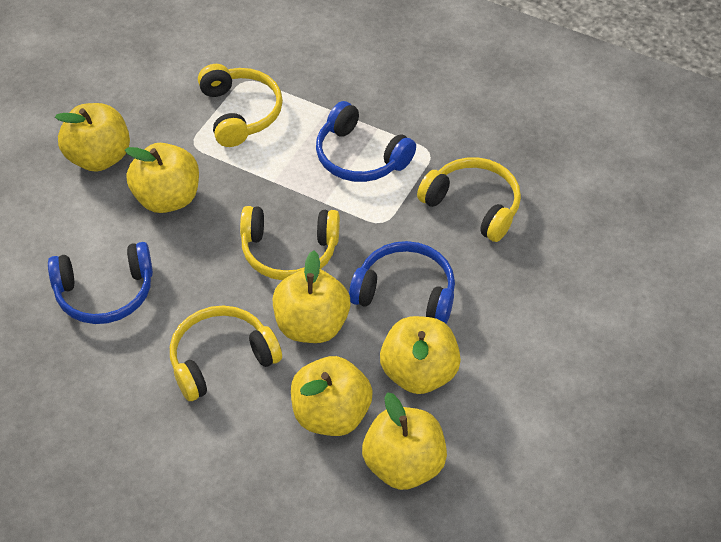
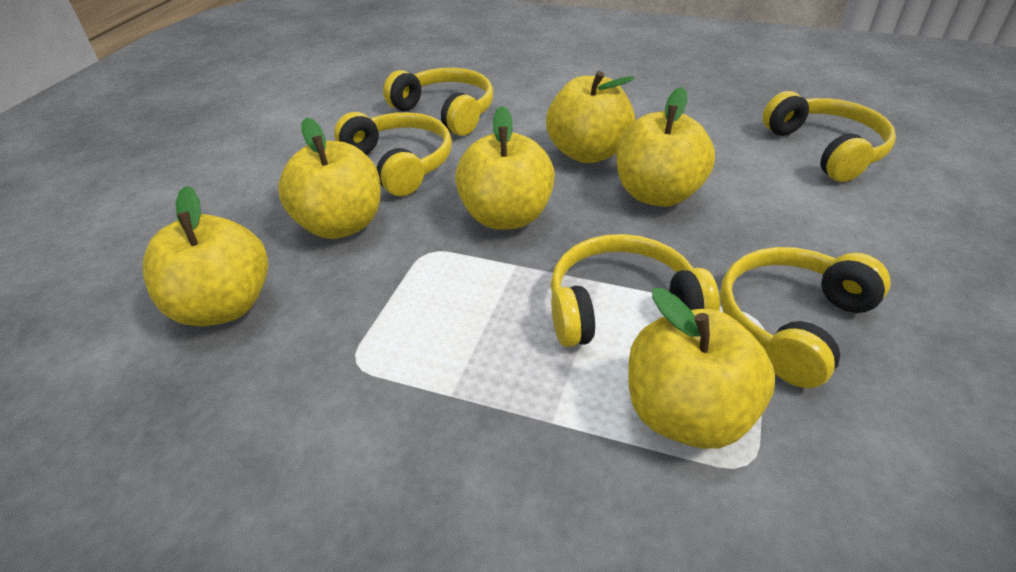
blue headphones: [48,242,153,324] [316,101,416,182] [349,241,455,323] = 3 -> none = 0
yellow headphones: [170,305,282,401] [198,64,283,147] [240,206,340,280] [417,157,521,242] = 4 -> [334,112,452,196] [383,68,493,136] [551,234,720,347] [720,247,891,388] [763,91,896,182] = 5

